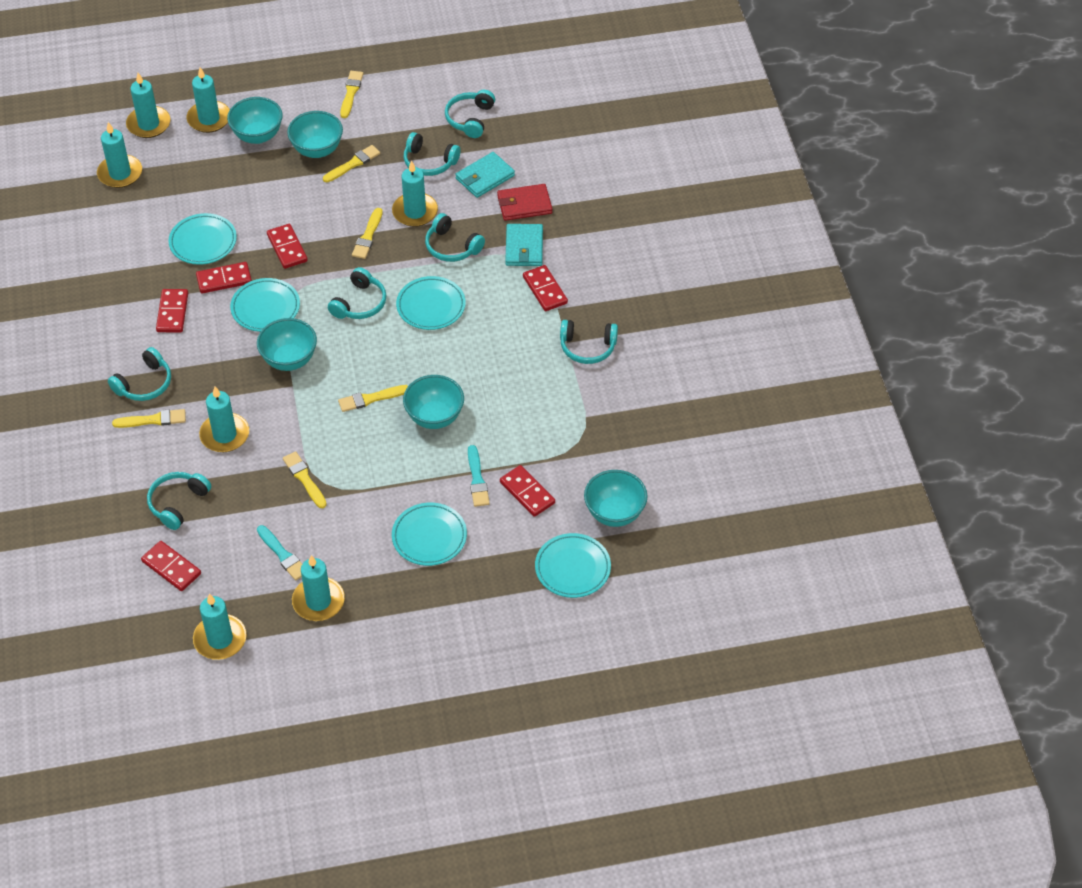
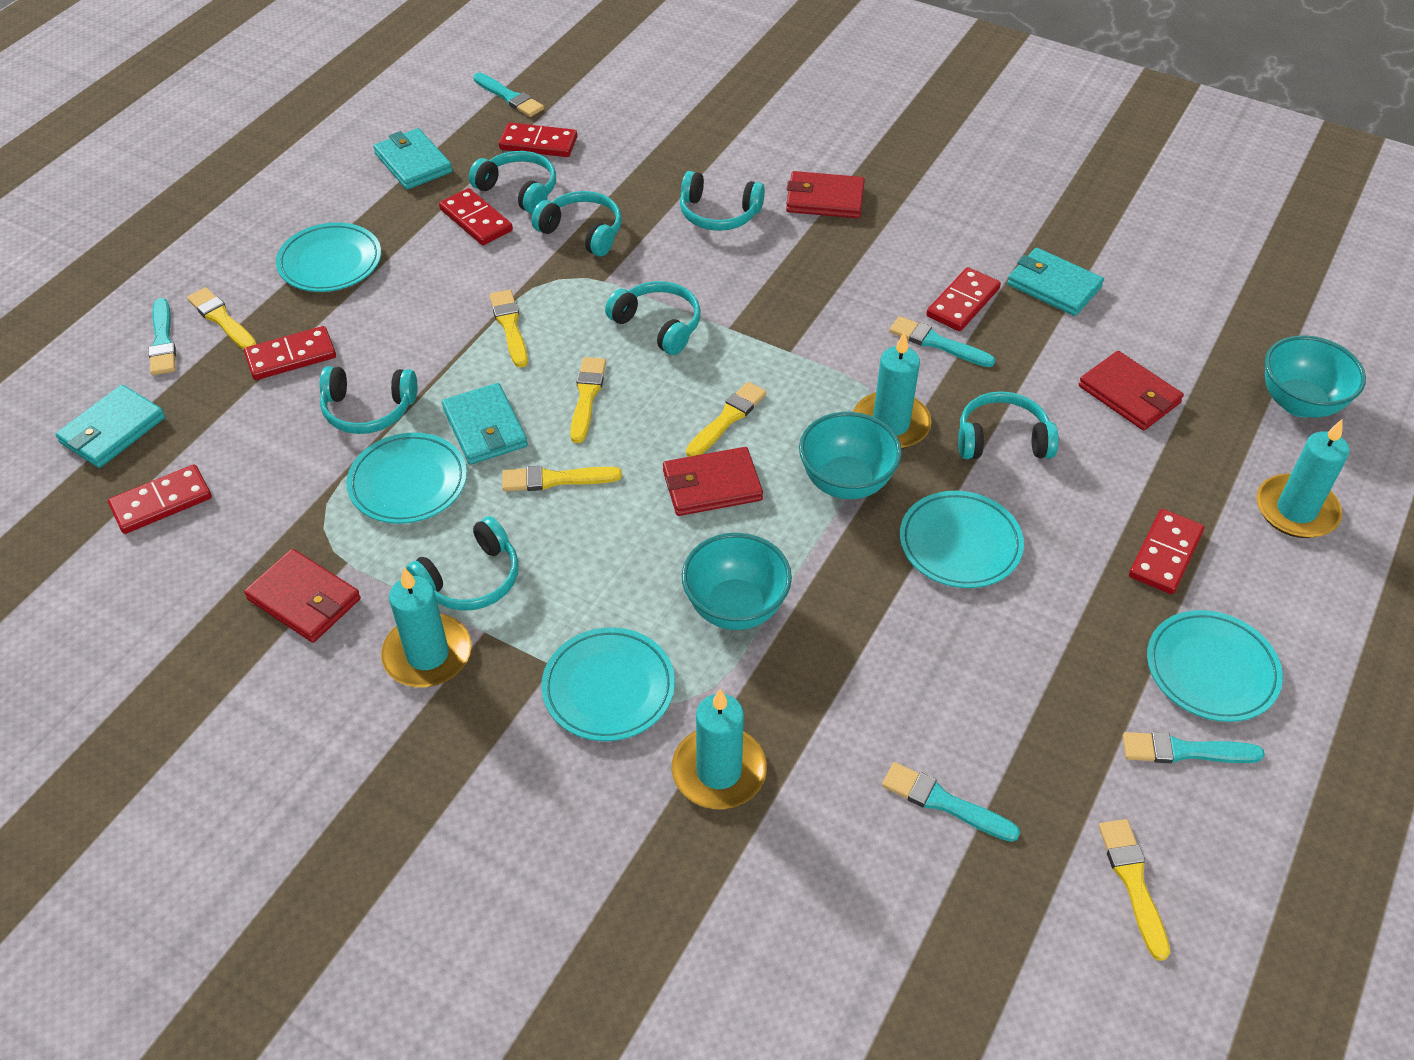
red wallet: [497,184,552,221] = 1 -> [244,549,361,643] [663,447,763,516] [786,171,865,218] [1079,351,1184,431] = 4
turquoise bowl: [227,97,283,144] [257,318,317,371] [287,111,343,158] [403,375,464,429] [584,470,648,527] = 5 -> [682,533,792,630] [799,412,902,499] [1265,335,1366,418] = 3
turquoise brush: [257,525,302,580] [468,445,490,507] = 2 -> [149,298,176,375] [473,73,544,117] [882,762,1020,842] [889,316,995,367] [1123,732,1265,763] = 5
turquoise candle: [97,122,142,188] [126,73,171,138] [187,67,230,133] [193,594,246,660] [199,386,249,452] [292,555,345,621] [392,160,438,227] = 7 -> [381,568,472,687] [672,689,767,809] [853,332,931,449] [1256,419,1349,538] = 4
turquoise wallet: [455,152,515,198] [505,224,543,266] = 2 -> [55,385,165,468] [373,128,452,189] [442,383,528,465] [1007,248,1104,316] = 4

